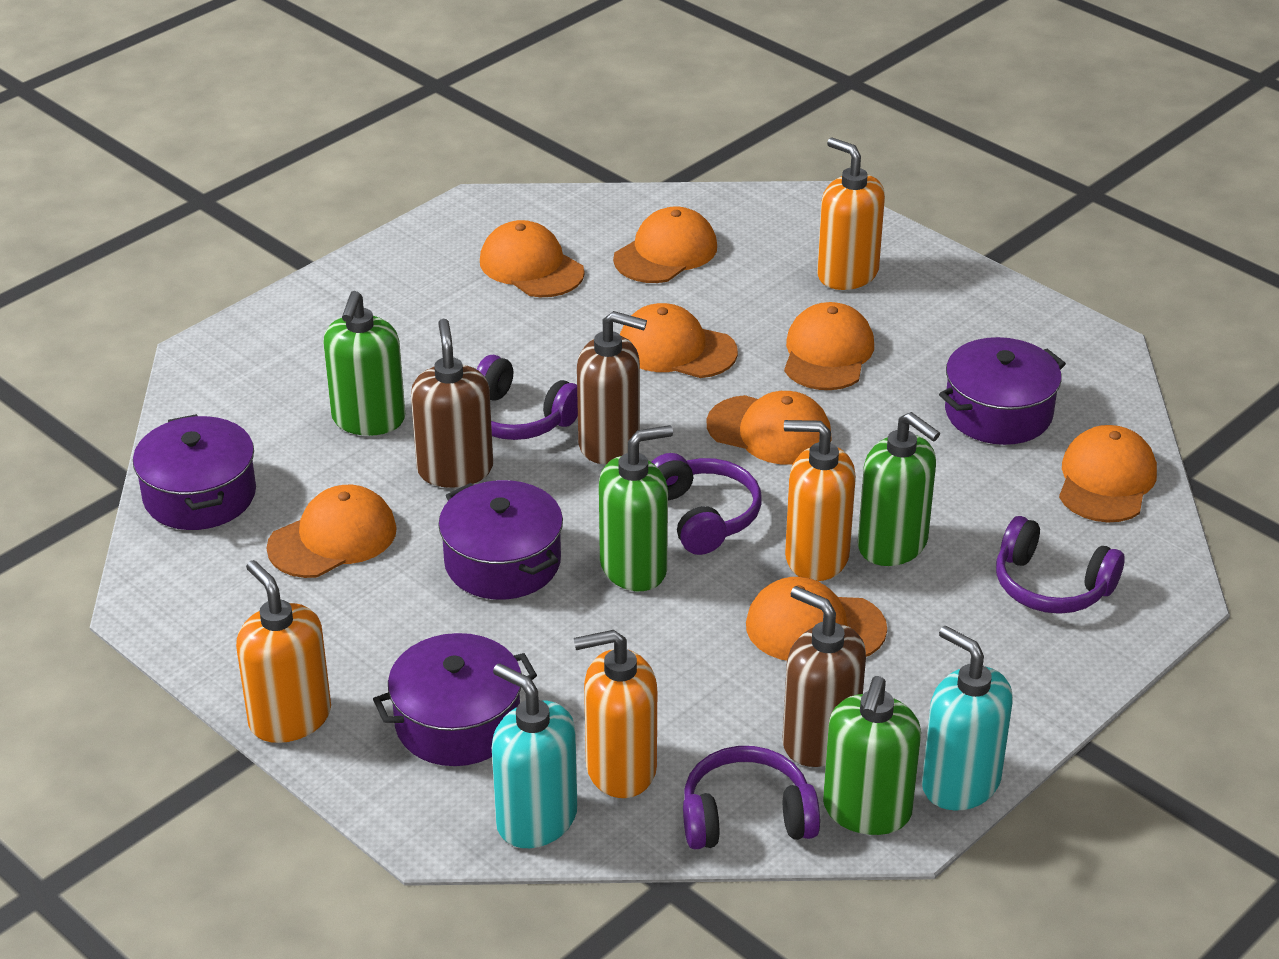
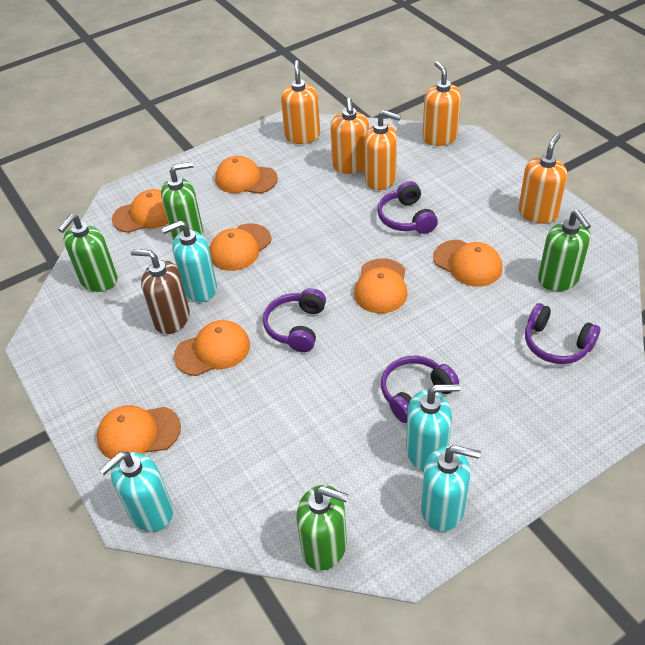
brown soap dispenser: [411,319,493,488] [577,311,647,464] [783,586,866,767] = 3 -> [131,249,190,334] = 1
orange cap: [267,485,397,578] [480,220,585,297] [613,206,717,283] [620,303,738,378] [707,391,832,465] [746,577,887,661] [784,302,874,390] [1059,425,1157,522] = 8 -> [97,405,181,459] [112,189,168,233] [174,320,250,376] [209,223,272,271] [215,156,278,194] [354,258,408,313] [433,240,503,287] = 7
orange soap dispenser: [236,560,331,743] [574,630,657,798] [784,420,856,581] [817,137,885,290] = 4 -> [281,60,320,144] [330,98,369,174] [364,110,401,190] [422,61,461,146] [518,133,567,224] = 5
purple pot: [133,414,256,530] [373,633,537,766] [438,480,563,600] [939,337,1066,445] = 4 -> none = 0
turquoise soap dispenser: [492,663,577,848] [922,626,1013,811] = 2 -> [99,452,173,532] [161,220,217,302] [406,384,460,472] [421,445,481,531] = 4

